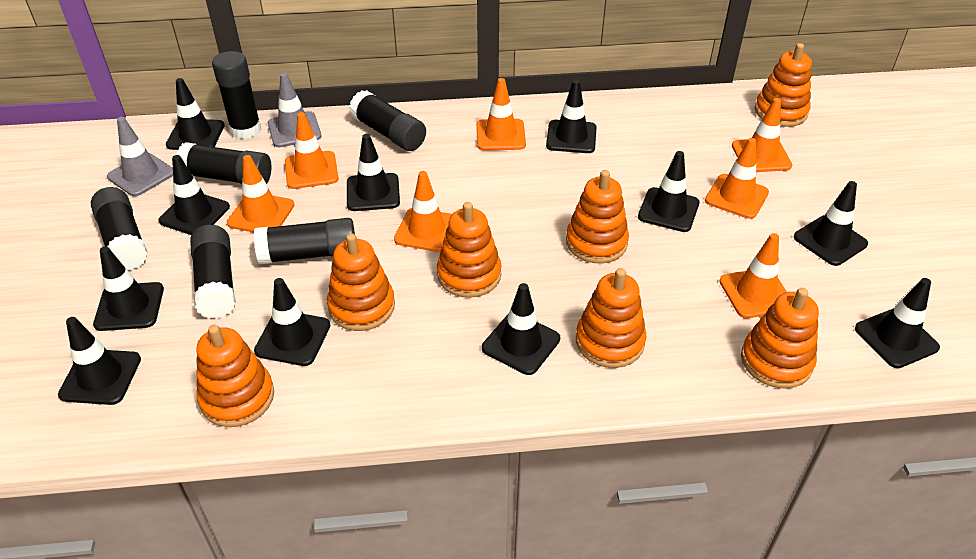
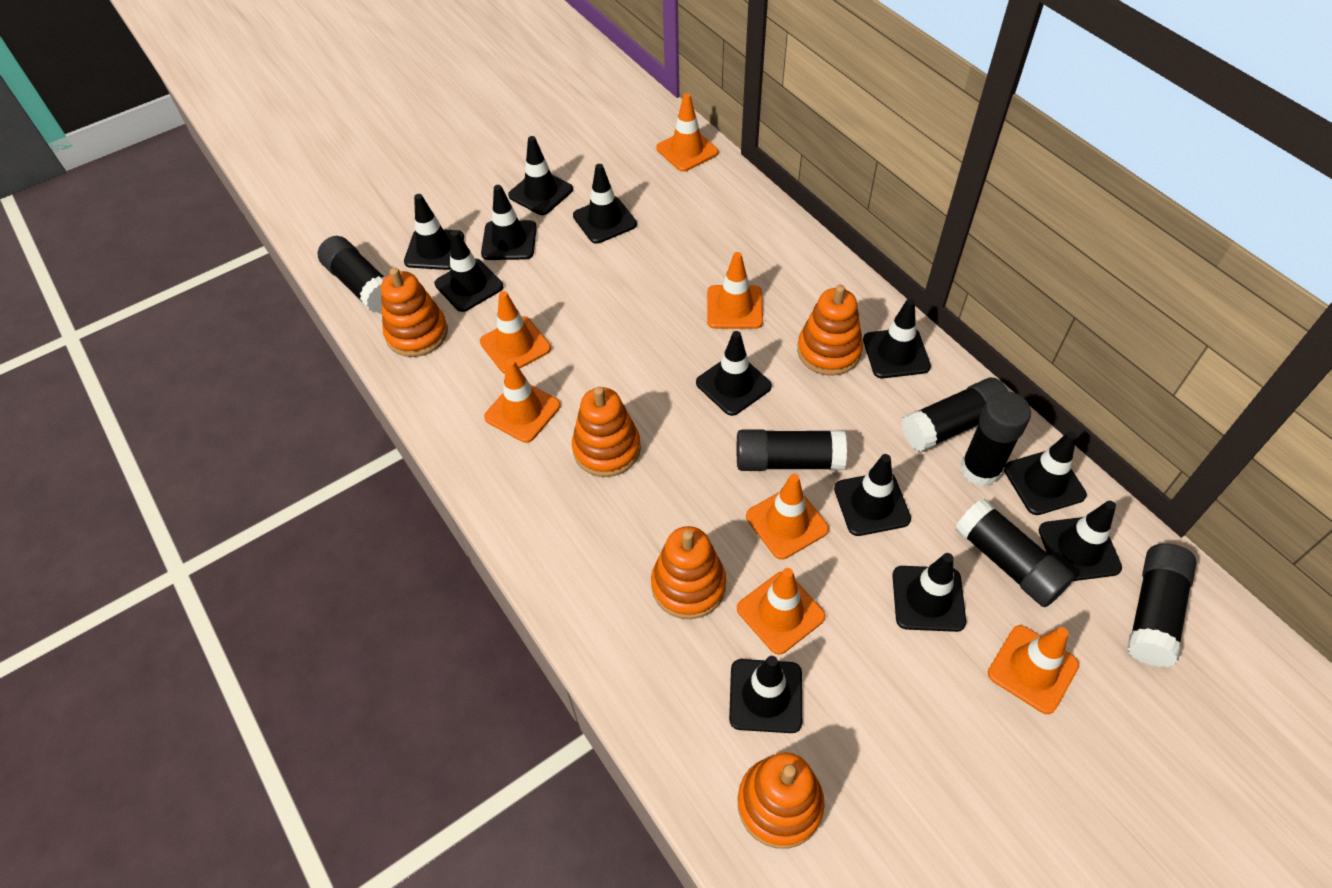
black traffic cone: [58,317,141,405] [93,247,164,331] [158,155,230,235] [166,78,225,150] [254,278,330,366] [347,134,400,211] [482,283,560,375] [546,80,597,153] [638,151,700,232] [794,181,868,266] [855,278,940,368] = 11 -> [404,194,464,270] [435,230,503,312] [481,185,537,260] [508,136,573,215] [573,164,637,244] [696,331,772,416] [729,656,802,733] [834,454,911,536] [863,299,931,378] [892,553,966,632] [1004,431,1087,515] [1039,501,1122,581] = 12
grey traffic cone: [107,117,173,196] [268,73,322,147] = 2 -> none = 0
orange stacking toy: [196,324,274,427] [327,233,395,331] [437,202,501,298] [566,170,629,263] [576,268,646,368] [741,288,819,389] [755,43,812,127] = 7 -> [381,267,448,357] [572,386,641,477] [651,526,726,619] [738,753,825,849] [797,285,863,376] = 5

